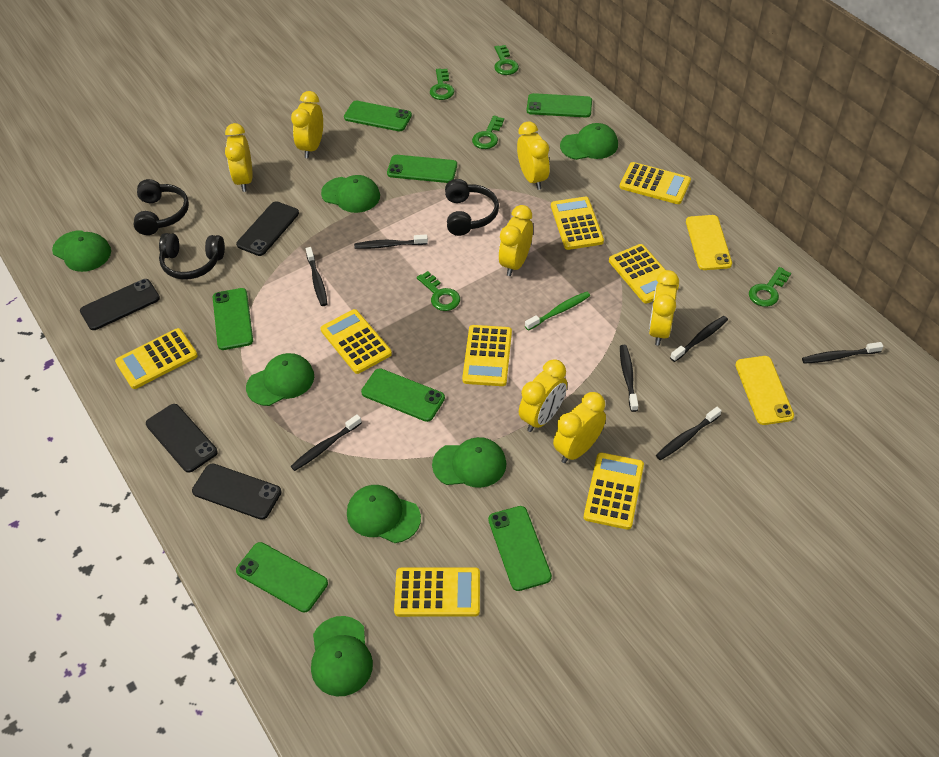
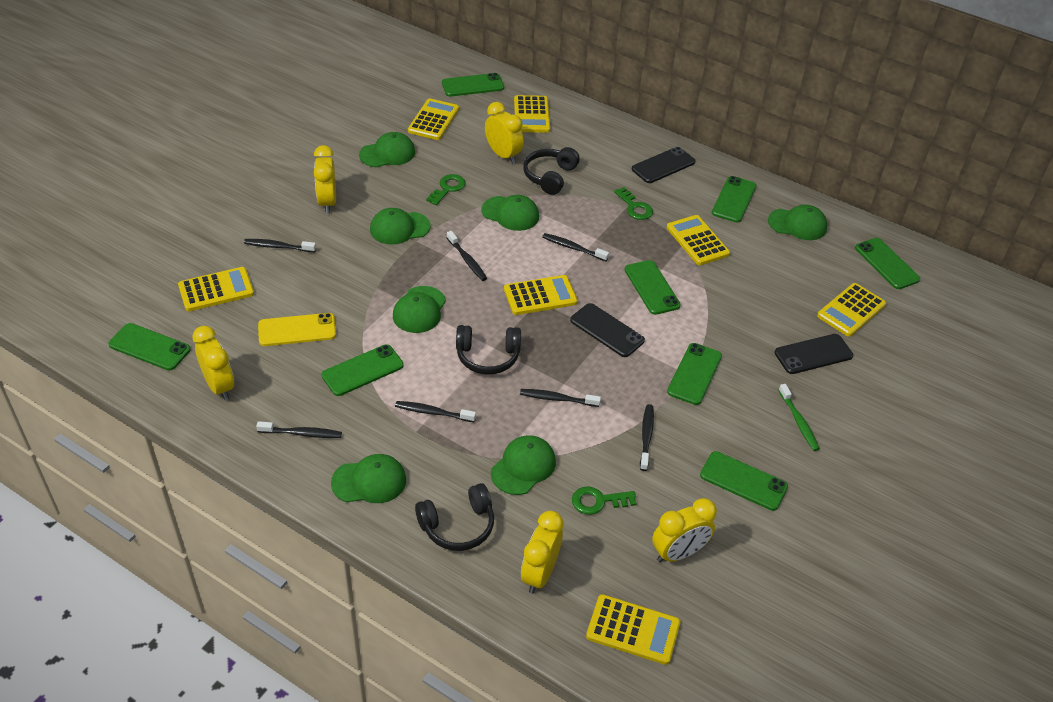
black phone: [80,279,160,330] [146,404,218,473] [192,463,282,520] [236,201,299,256] = 4 -> [570,303,645,357] [632,147,695,183] [774,334,853,374] = 3
green key: [417,271,460,311] [430,69,454,100] [472,116,504,149] [494,45,519,75] [749,267,791,307] = 5 -> [426,174,466,205] [572,486,637,515] [614,187,653,220] = 3
green phone: [213,288,253,350] [236,542,328,612] [344,101,412,131] [361,368,445,422] [387,155,457,183] [488,506,552,591] [527,93,592,118] = 7 -> [109,323,191,370] [321,344,404,396] [442,73,504,96] [625,260,681,315] [667,343,722,405] [700,451,788,511] [712,176,756,223] [855,238,920,289] = 8
yellow calculator: [115,328,198,389] [320,309,392,374] [394,567,480,617] [462,325,512,386] [551,197,604,250] [584,452,644,530] [609,244,679,304] [620,162,691,204] = 8 -> [178,267,254,311] [408,98,459,140] [504,275,578,315] [514,95,550,133] [586,594,680,665] [667,215,730,265] [817,283,886,337] = 7
yellow clock: [225,123,253,192] [291,91,323,158] [499,205,533,276] [517,122,550,190] [519,359,567,432] [553,392,606,463] [649,270,679,346] = 7 -> [192,326,234,401] [314,145,336,213] [485,102,524,164] [521,511,563,594] [652,498,717,563] = 5
yellow phone: [686,215,732,270] [736,356,794,425] = 2 -> [258,313,336,346] = 1

